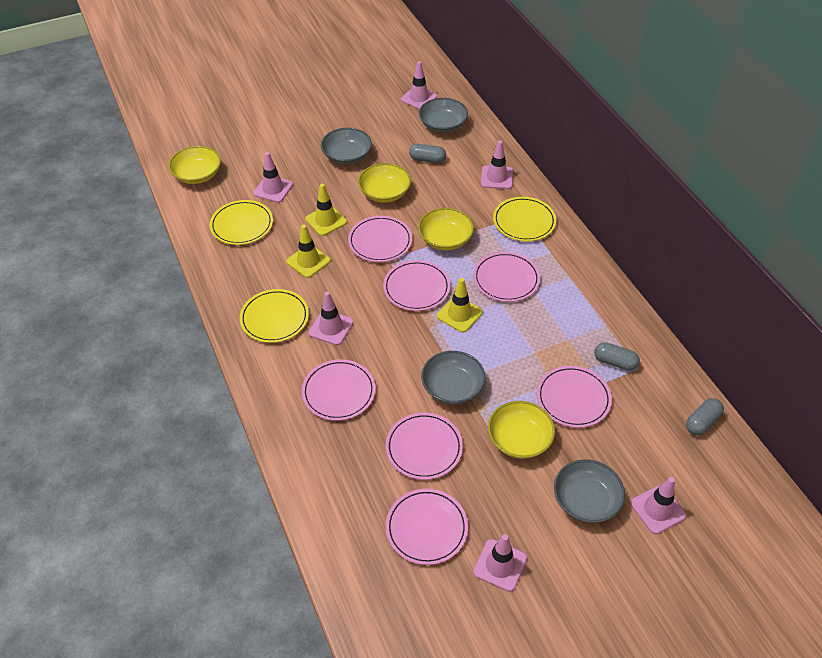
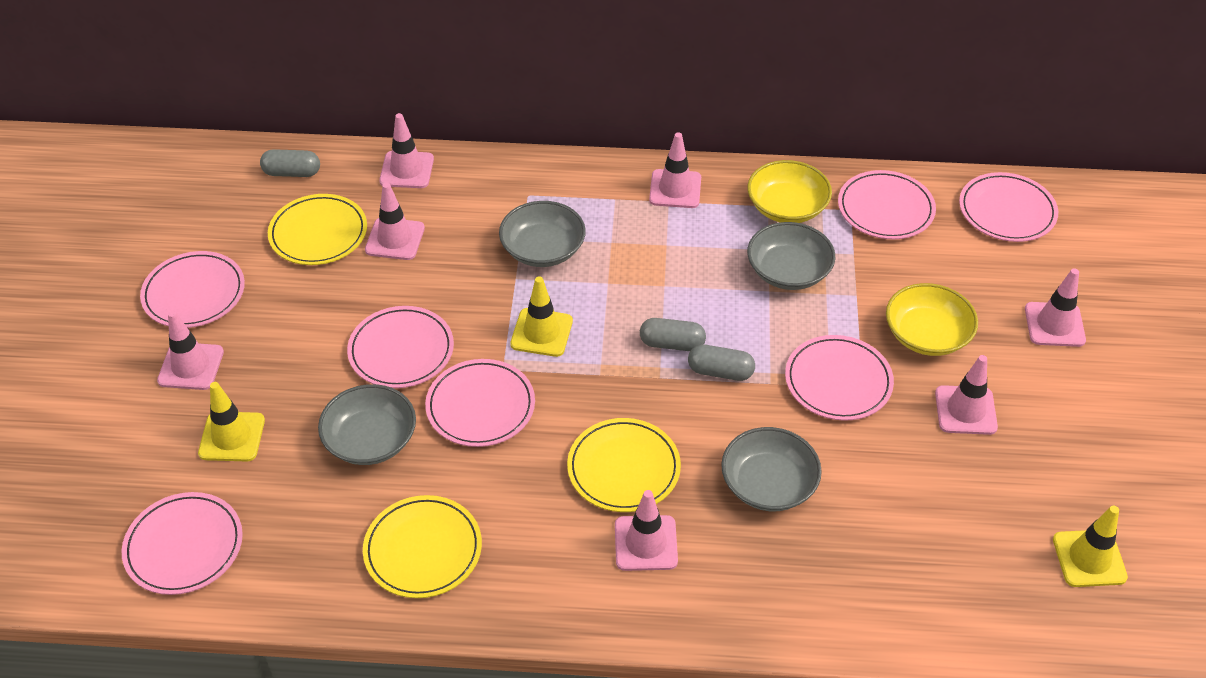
pink traffic cone: [253,152,293,203] [309,291,354,345] [401,61,437,109] [473,534,527,592] [481,140,513,189] [631,477,686,534] = 6 -> [157,311,224,390] [365,183,425,260] [379,113,434,188] [615,490,678,571] [649,132,701,208] [935,355,998,435] [1025,268,1086,347] = 7
yellow bowl: [168,146,221,184] [358,163,411,203] [418,208,474,250] [488,401,555,459] = 4 -> [747,160,832,223] [886,283,978,356] = 2

